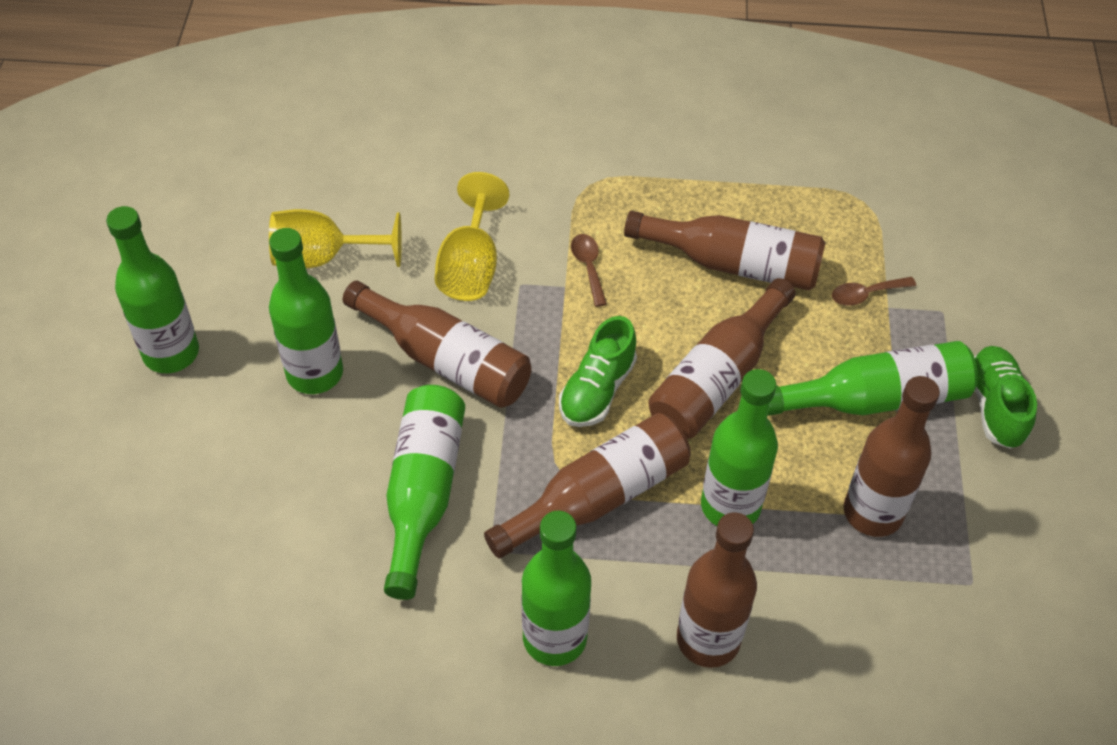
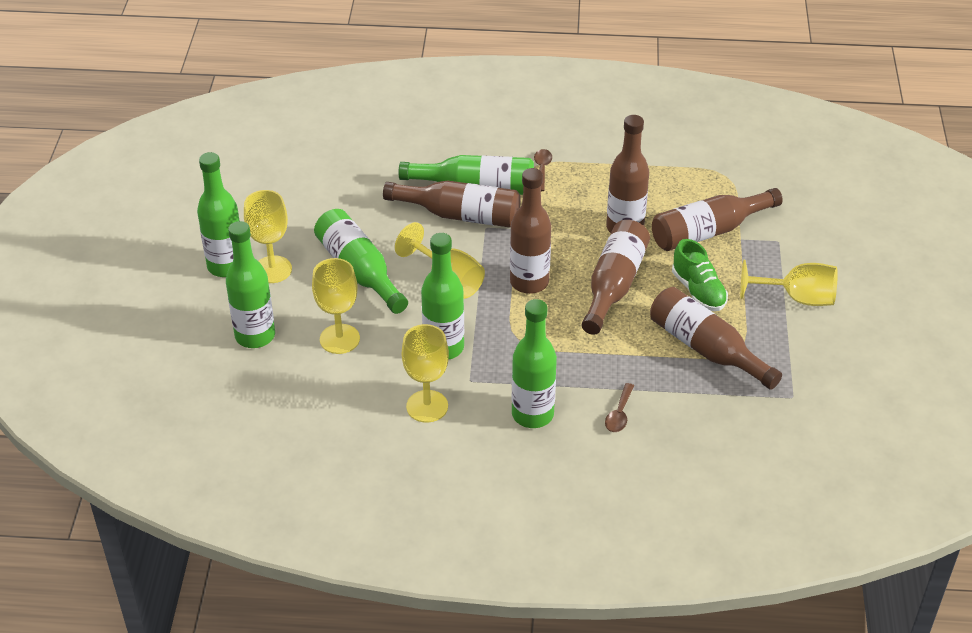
green shoe: [559,316,637,427] [974,346,1037,449] = 2 -> [672,239,728,311] = 1
yellow goblet: [269,209,402,268] [435,172,509,301] = 2 -> [244,190,292,283] [312,258,360,354] [395,222,485,299] [402,324,449,423] [740,260,838,306] = 5

